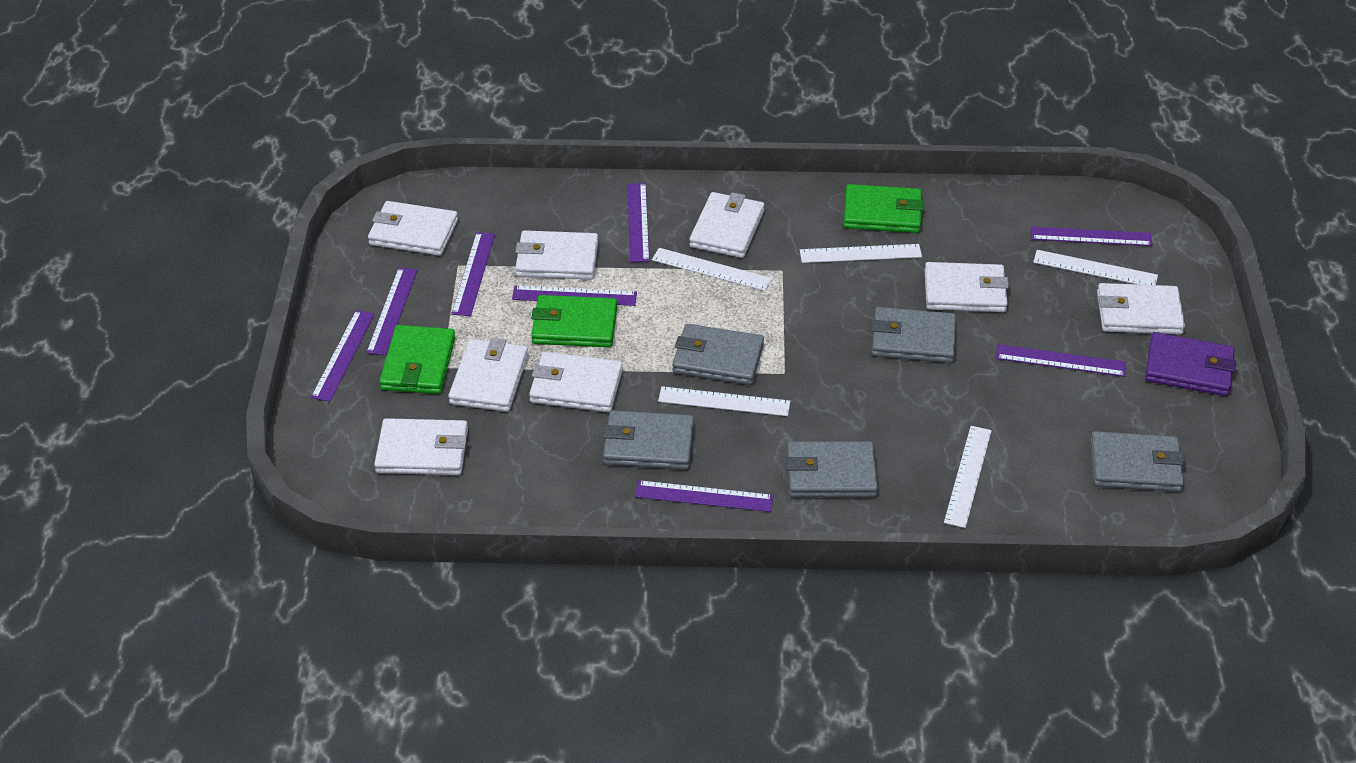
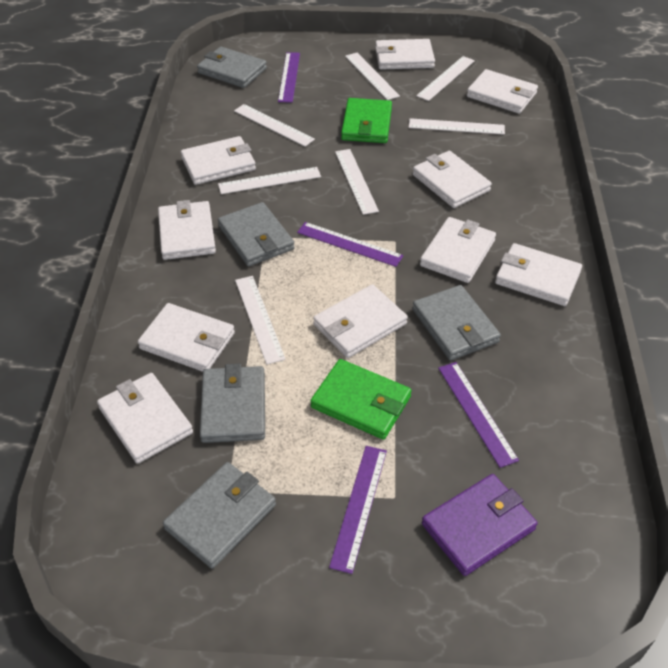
green wallet: [379,325,455,394] [531,295,617,347] [844,184,924,233] = 3 -> [310,359,412,440] [341,98,392,143] = 2
purple ruler: [311,310,375,402] [366,268,417,355] [451,232,495,316] [512,286,637,306] [627,183,650,262] [635,480,773,512] [996,344,1126,377] [1030,226,1153,246] = 8 -> [278,52,300,103] [297,222,404,267] [329,446,387,574] [438,362,519,468] = 4
white ruler: [652,248,772,291] [658,386,790,416] [800,244,922,263] [944,426,992,528] [1033,250,1158,285] = 5 -> [218,167,321,194] [234,104,315,147] [235,276,286,364] [335,149,379,215] [345,53,400,100] [409,118,505,135] [416,56,475,101] = 7
white wallet: [368,201,458,256] [374,418,468,475] [448,338,528,412] [515,230,598,280] [529,352,623,412] [689,192,765,258] [925,262,1009,312] [1097,283,1185,335] = 8 -> [97,373,193,464] [138,303,235,372] [158,200,216,260] [181,136,256,185] [313,284,408,358] [375,39,435,70] [413,151,492,208] [420,217,496,283] [467,69,538,114] [495,243,582,306] = 10

